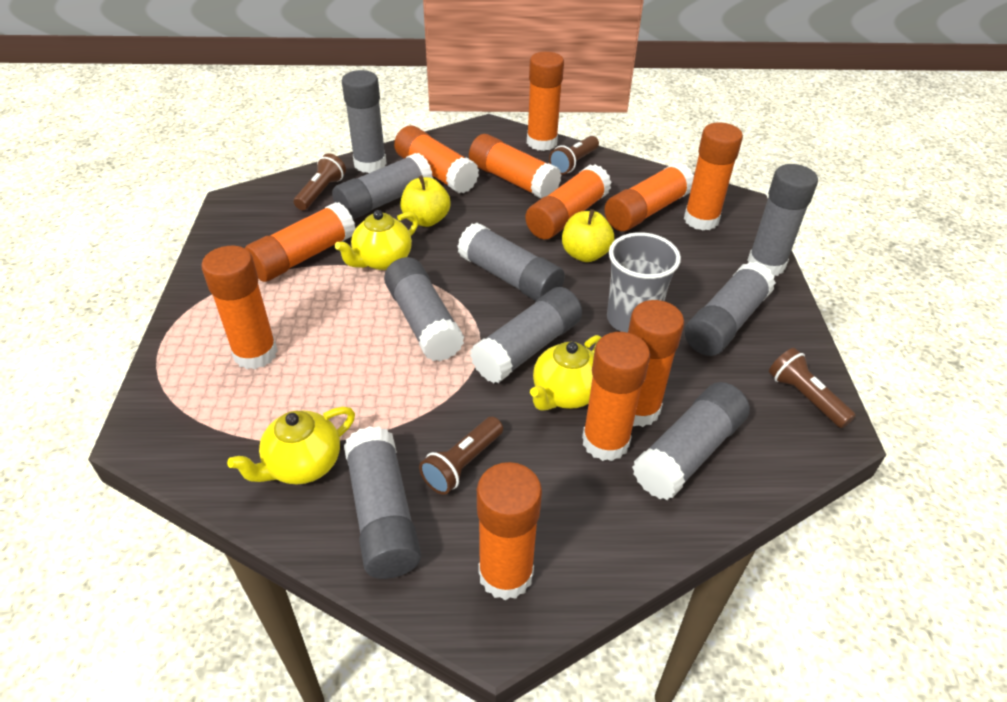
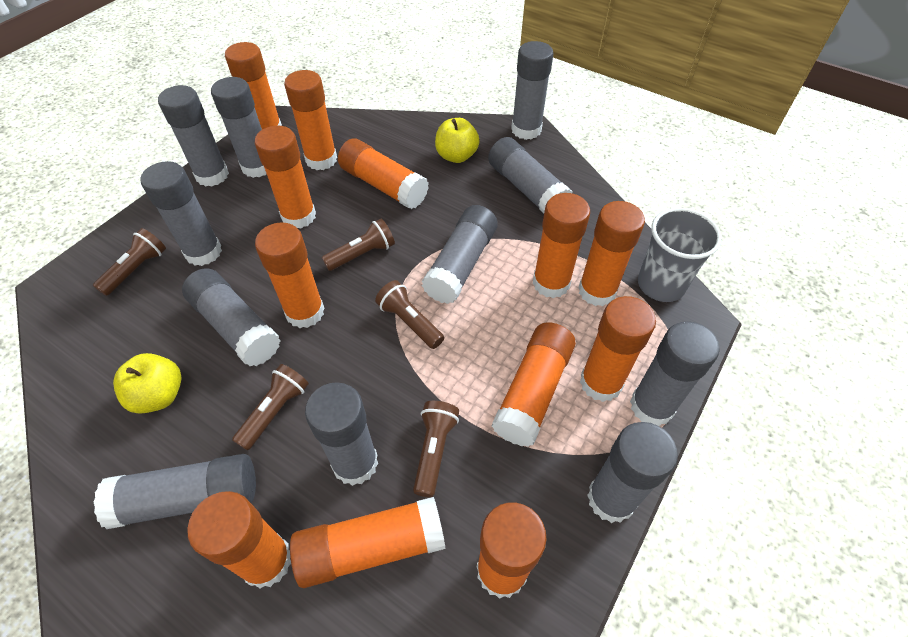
brown flashlight: [294,153,346,210] [419,417,503,495] [549,136,599,175] [769,348,856,428] = 4 -> [93,228,166,296] [232,364,309,451] [322,219,395,271] [375,280,444,349] [413,401,459,497] = 5
grey glue stick: [332,153,433,220] [342,70,387,173] [344,426,421,579] [384,257,464,361] [457,223,565,301] [470,287,582,383] [632,382,750,500] [685,262,776,356] [748,164,818,276] = 9 -> [94,454,256,529] [140,161,222,266] [158,85,229,187] [182,268,280,366] [211,77,266,178] [305,382,378,486] [422,205,498,304] [488,137,573,213] [511,41,554,140] [587,422,678,523] [630,321,719,426] = 11
orange glue stick: [201,246,278,369] [245,202,356,282] [394,126,479,194] [469,134,561,198] [477,462,542,600] [525,164,612,239] [527,52,564,151] [582,332,650,461] [604,162,694,231] [628,300,684,427] [684,123,743,231] = 11 -> [187,491,291,588] [225,42,282,130] [255,125,316,228] [255,222,325,328] [284,70,337,170] [290,497,446,588] [338,139,429,209] [477,502,547,599] [492,322,576,447] [533,193,590,298] [578,201,645,306] [580,296,656,402] = 12
yellow teapot: [227,407,355,484] [335,210,419,270] [530,335,602,411] = 3 -> none = 0

